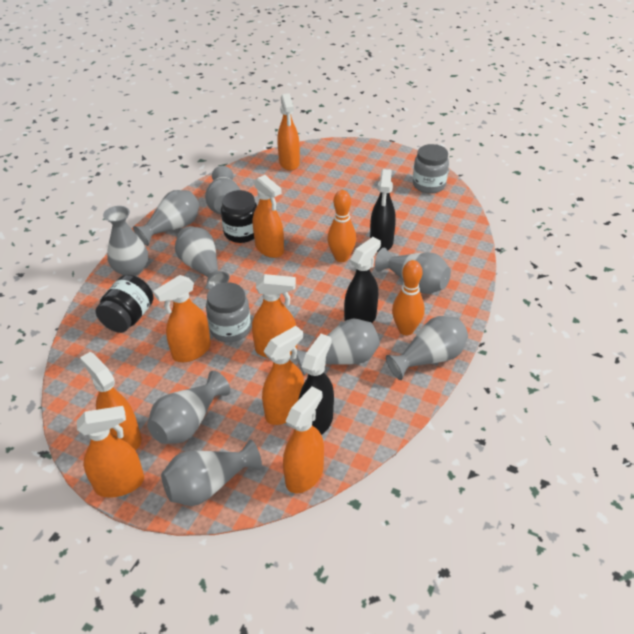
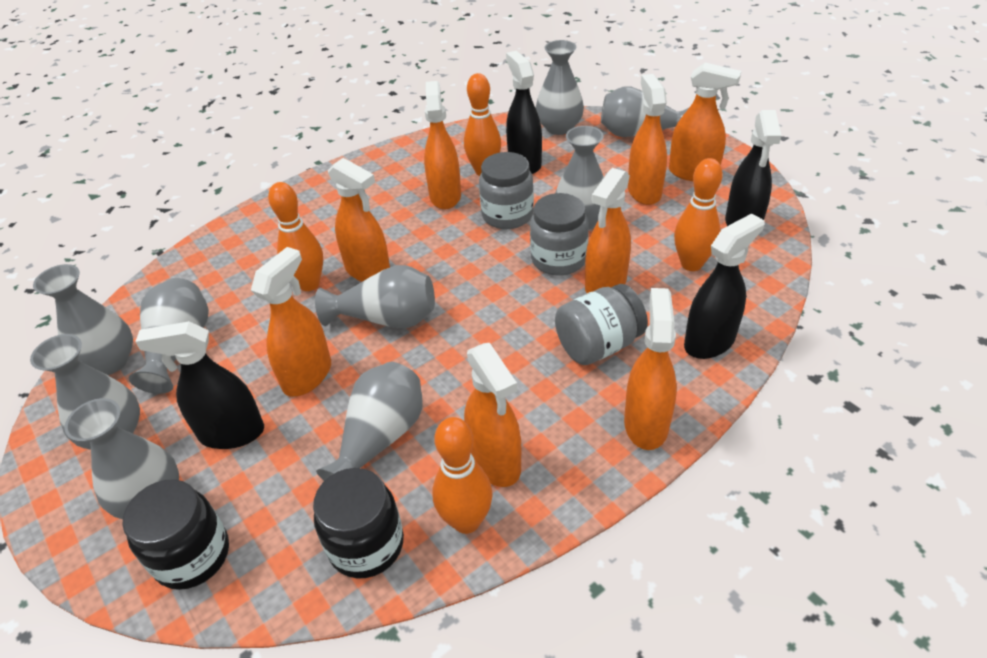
black spray bottle: [298,334,334,435] [344,237,381,323] [370,169,396,252] = 3 -> [135,321,264,449] [506,51,542,174] [684,213,764,359] [725,110,781,226] = 4
grey jar: [206,282,251,342] [413,144,449,194] = 2 -> [479,152,534,229] [530,193,589,276] [555,284,648,365] = 3
orange bowling pin: [327,190,356,262] [392,260,425,335] = 2 -> [268,182,323,291] [432,417,493,534] [464,73,501,176] [674,158,723,271] = 4

